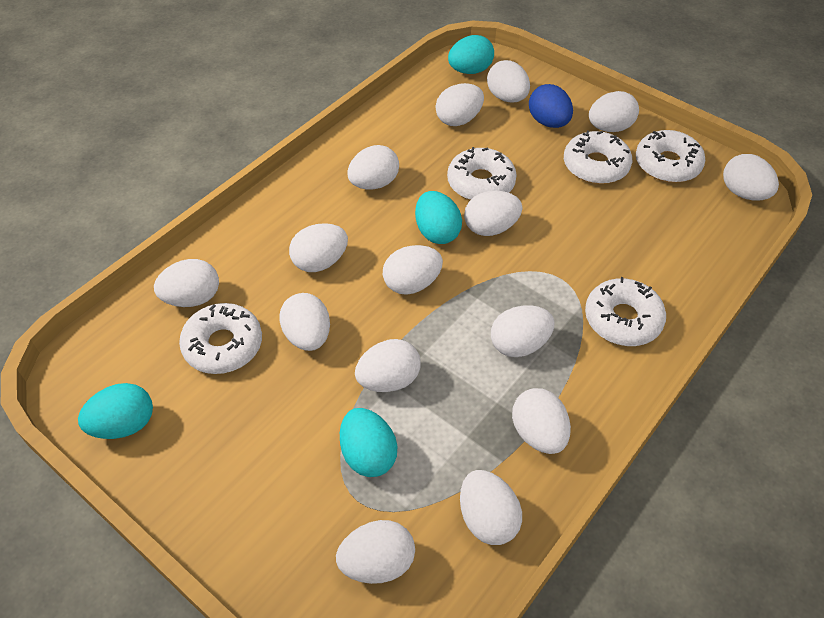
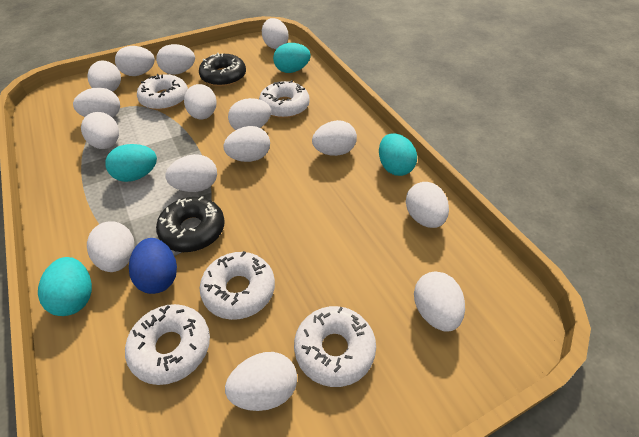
black donut: none = 0 -> [156,196,225,252] [199,53,246,87] = 2

